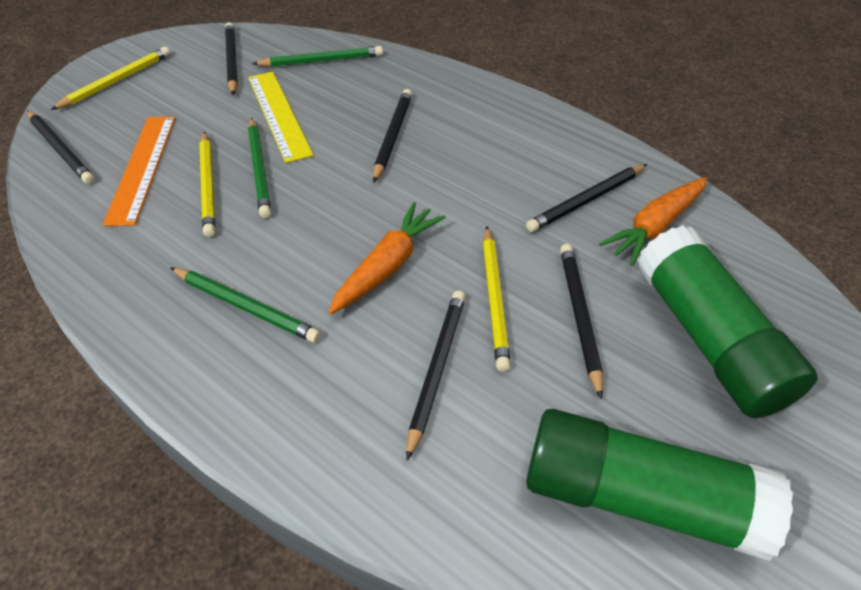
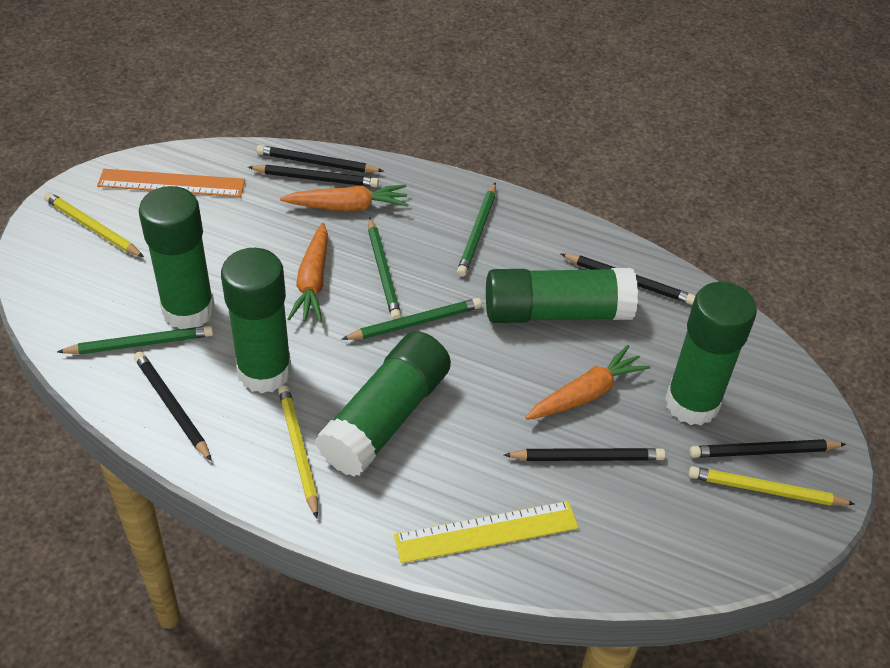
green glue stick: [526,409,793,561] [637,225,818,418] = 2 -> [139,186,215,329] [221,248,292,393] [315,331,451,477] [486,268,638,323] [665,282,757,425] = 5
green pencil: [170,268,321,343] [248,118,271,218] [252,46,383,67] = 3 -> [57,326,213,354] [341,298,482,340] [368,217,401,320] [457,182,496,277] = 4
orange carrot: [328,202,446,314] [599,177,707,266] = 2 -> [280,184,409,211] [288,223,328,322] [525,345,650,420] = 3

